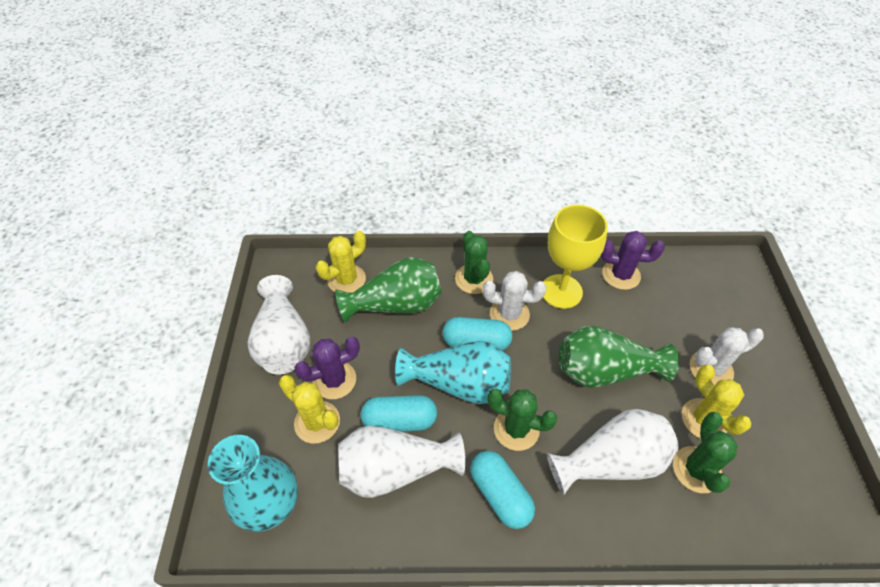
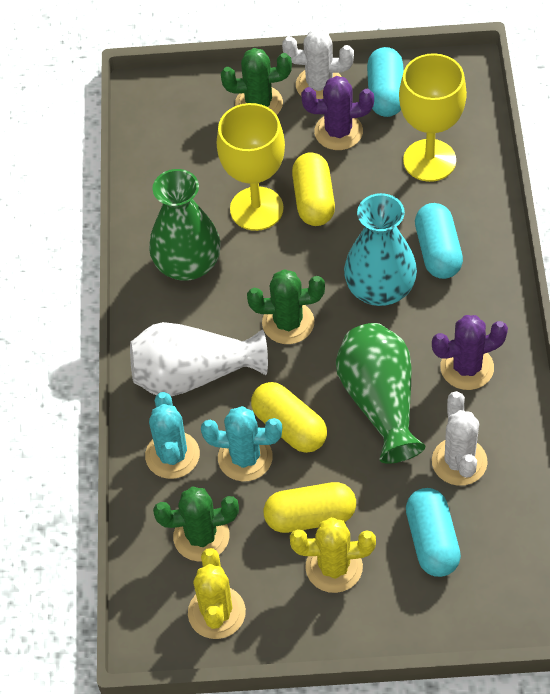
turquoise cactus: none = 0 -> [145,392,200,479] [201,406,282,481] = 2
turquoise vase: [208,435,298,532] [395,341,511,404] = 2 -> [344,193,417,306] = 1
white vase: [248,275,310,375] [338,426,465,498] [547,409,679,495] = 3 -> [130,322,268,396] = 1
yellow cactus: [279,375,340,443] [316,231,366,293] [682,365,752,438] = 3 -> [188,548,246,639] [290,517,376,593] = 2
yellow capsule: none = 0 -> [251,382,327,453] [264,482,356,533] [292,152,335,226] = 3
yellow goblet: [543,205,608,309] = 1 -> [217,103,285,231] [399,53,467,182] = 2

